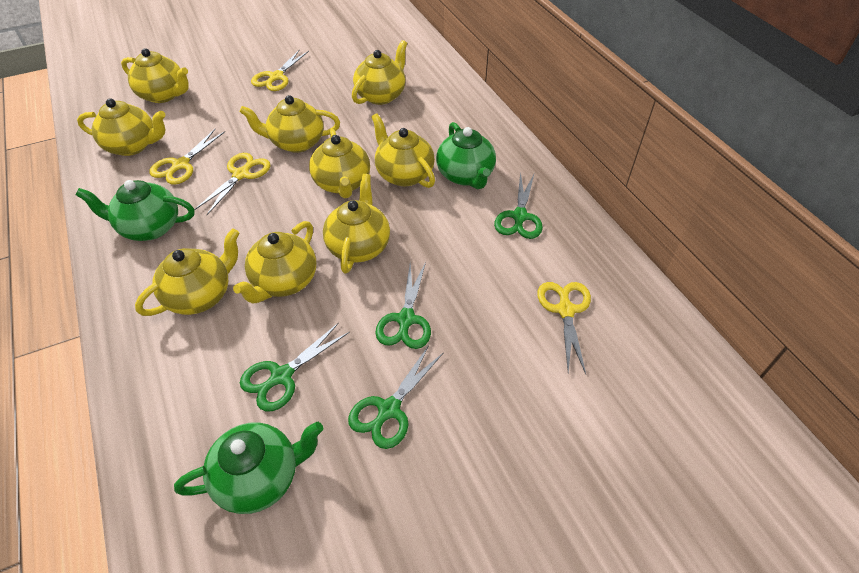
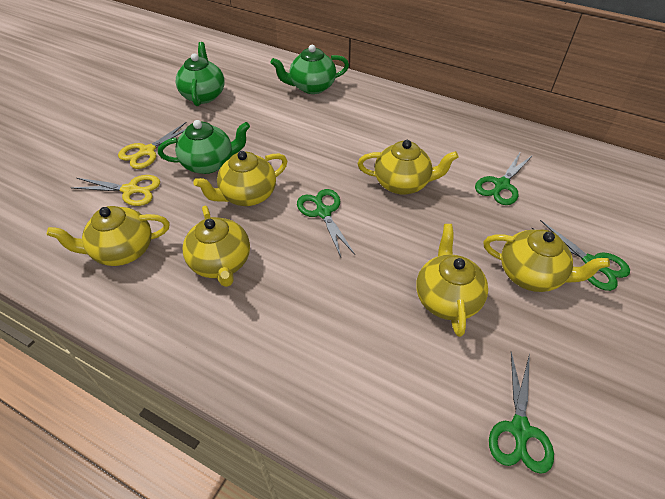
yellow scissors: [149,129,225,185] [195,153,271,215] [251,50,309,91] [537,282,591,374] = 4 -> [72,175,160,206] [118,122,187,169] = 2
yellow teapot: [77,98,166,156] [121,48,189,103] [135,228,240,316] [233,221,316,304] [239,95,340,153] [309,129,370,198] [323,174,390,273] [352,40,407,105] [371,113,435,188] = 9 -> [46,206,170,266] [182,206,250,287] [193,151,287,206] [358,140,458,194] [416,224,488,337] [483,230,610,292] = 6

